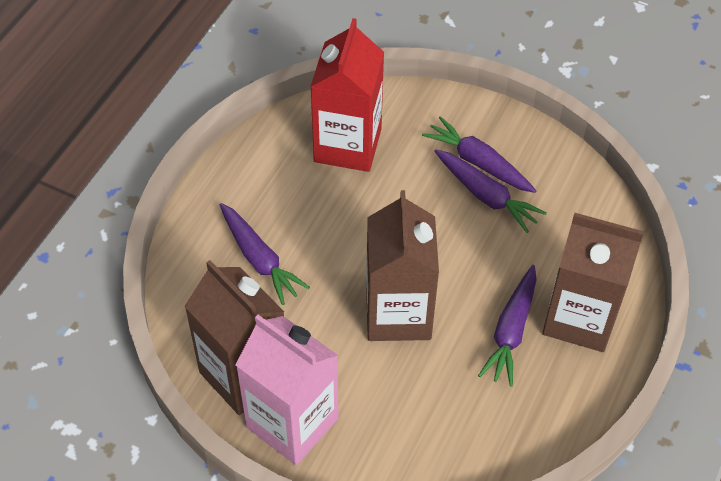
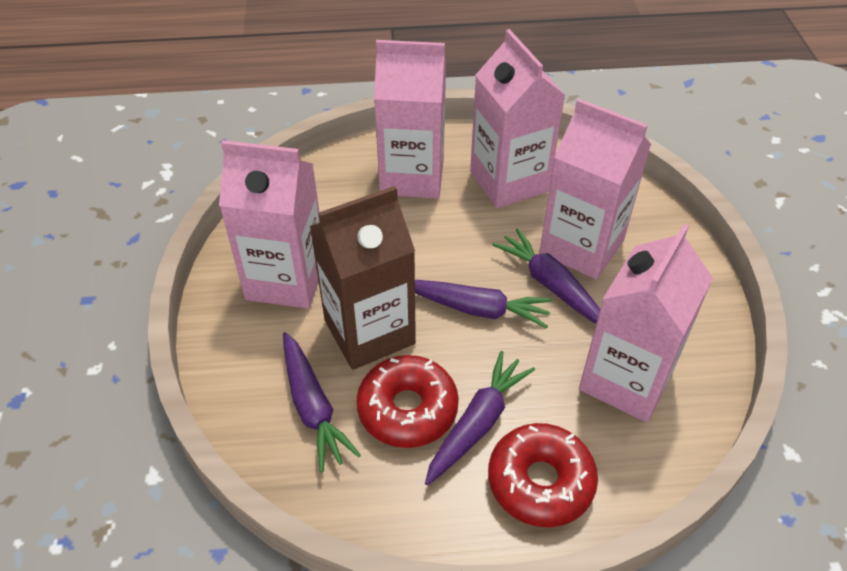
brown carton: [185,260,284,415] [366,190,439,341] [542,213,644,352] = 3 -> [310,186,416,370] = 1
pink carton: [236,315,339,465] = 1 -> [219,140,320,309] [374,40,446,199] [470,29,566,208] [539,99,651,279] [579,223,713,422] = 5
red carton: [310,18,384,172] = 1 -> none = 0
red donut: none = 0 -> [356,355,459,448] [488,423,598,527] = 2

